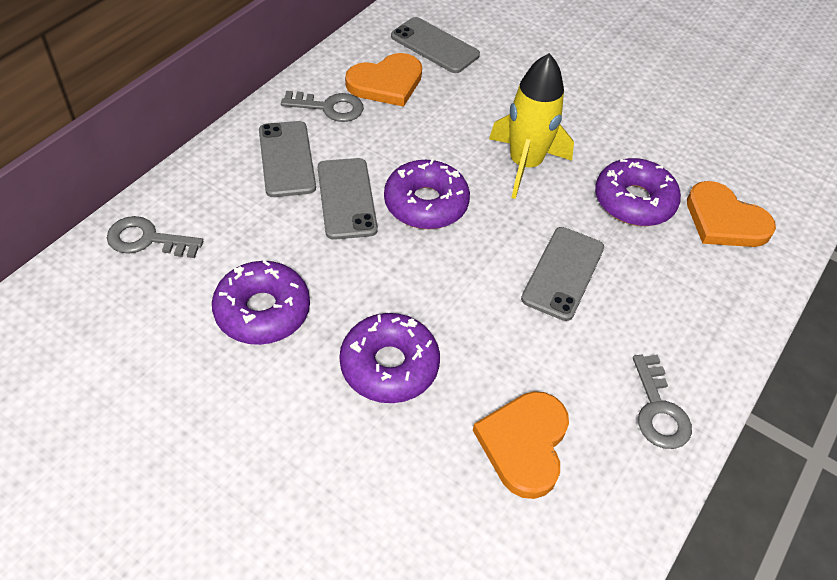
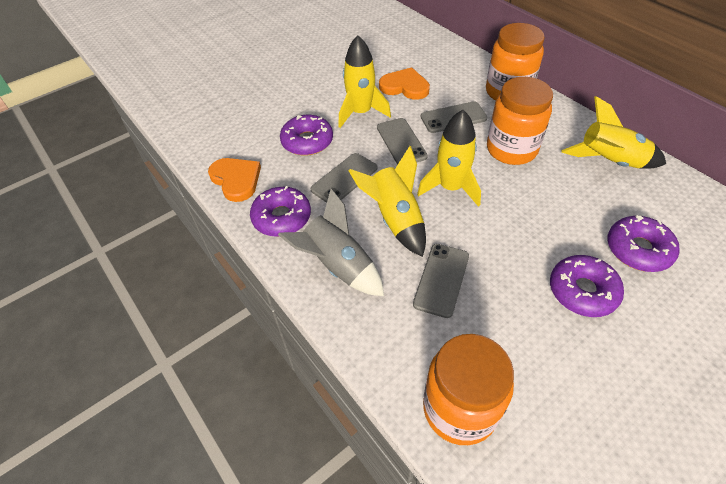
grey key: [107,216,203,258] [281,91,364,122] [633,355,692,449] = 3 -> none = 0
grey rocket: none = 0 -> [278,188,384,296] = 1
orange heart: [345,53,422,107] [473,391,569,499] [687,181,776,247] = 3 -> [208,158,261,202] [379,67,430,100] = 2
orange jar: none = 0 -> [423,334,514,445] [486,23,545,101] [487,77,553,165] = 3
yellow rocket: [489,53,574,199] = 1 -> [338,35,391,128] [348,146,426,257] [417,110,481,207] [561,96,666,169] = 4

